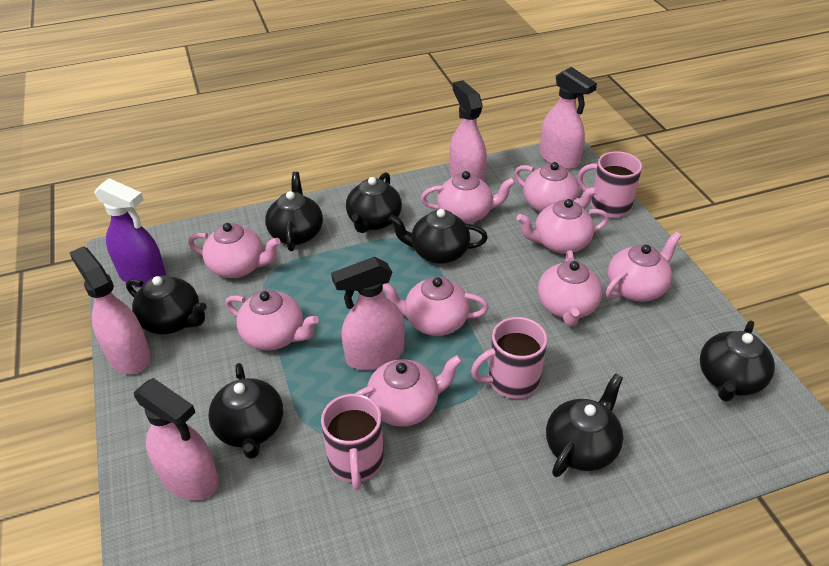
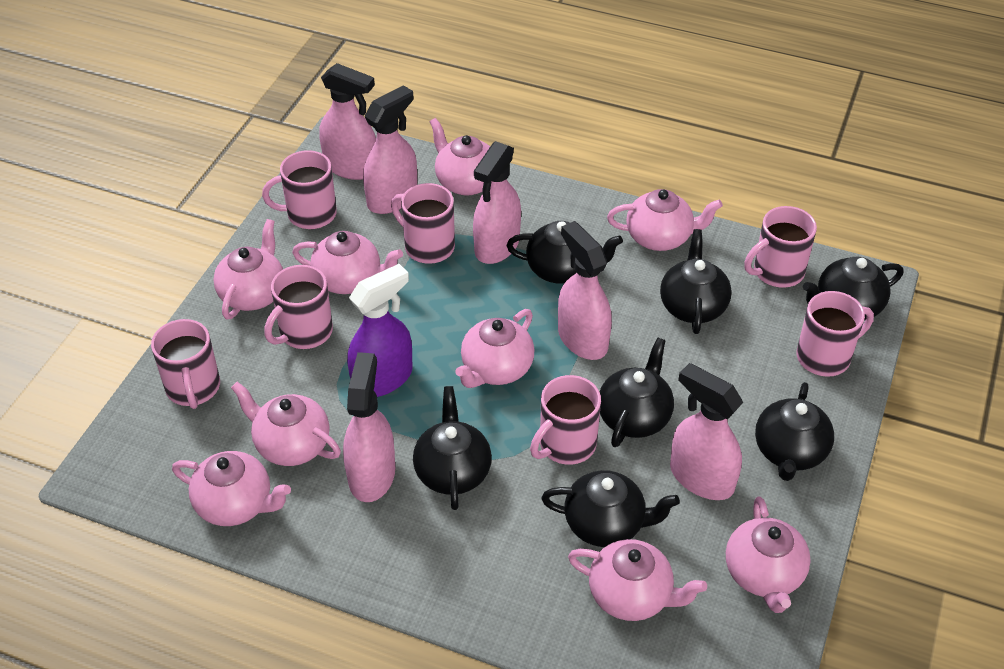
pink mug: [321,394,384,490] [471,317,547,399] [577,151,642,218] = 3 -> [151,319,220,409] [262,150,337,229] [264,265,333,349] [391,183,455,264] [530,375,601,465] [744,206,817,288] [797,291,874,377] = 7
pink spray bottle: [69,246,151,374] [134,378,219,500] [331,257,405,370] [450,80,487,182] [540,67,597,169] = 5 -> [319,63,376,180] [343,352,395,502] [363,85,417,214] [473,141,521,264] [558,221,612,360] [670,363,743,500] = 6

